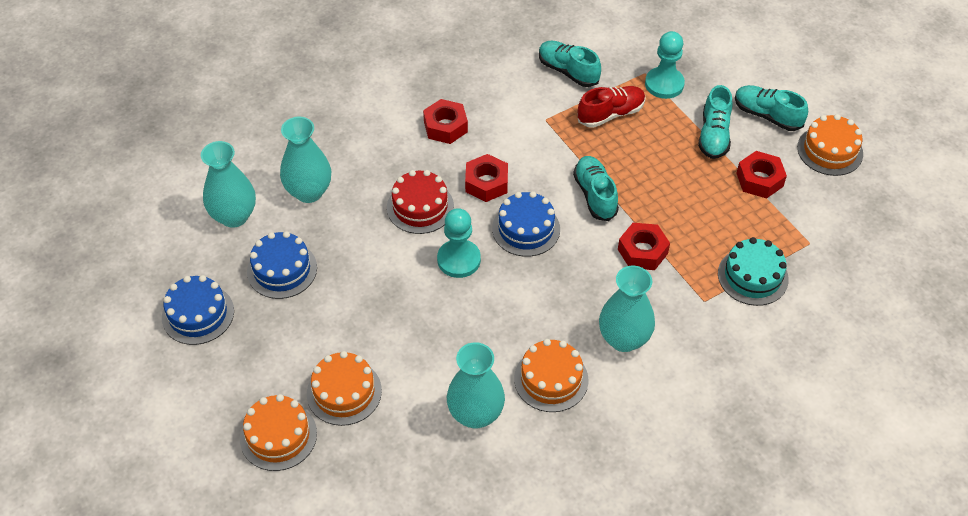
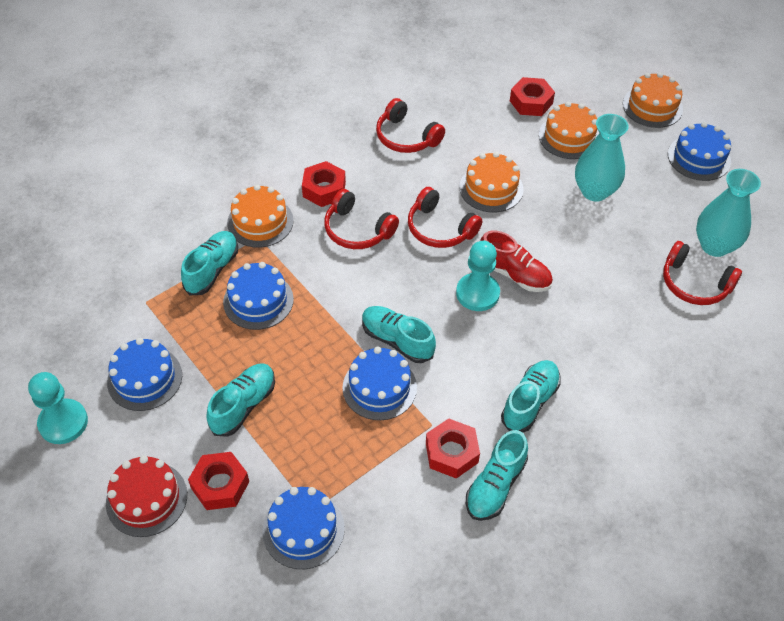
blue cake: [162,275,234,345] [247,231,317,299] [492,191,560,257] = 3 -> [107,338,182,411] [223,262,294,330] [262,487,345,569] [342,346,417,420] [668,122,731,181] = 5
red headphones: none = 0 -> [324,189,399,249] [376,98,445,153] [408,187,482,248] [663,241,742,305] = 4
turquoise cake: [718,237,789,306] = 1 -> none = 0
turquoise shoe: [539,41,601,87] [573,156,619,221] [698,85,733,159] [735,85,808,131] = 4 -> [181,231,238,295] [206,363,275,437] [362,306,436,363] [466,430,528,521] [501,360,561,433] = 5
turquoise vase: [201,141,256,228] [280,117,331,203] [447,342,505,429] [599,266,655,352] = 4 -> [575,114,628,201] [696,169,761,257] = 2

